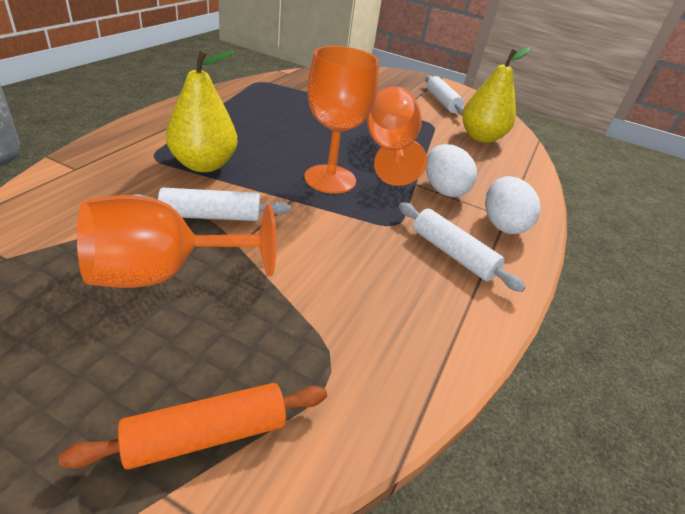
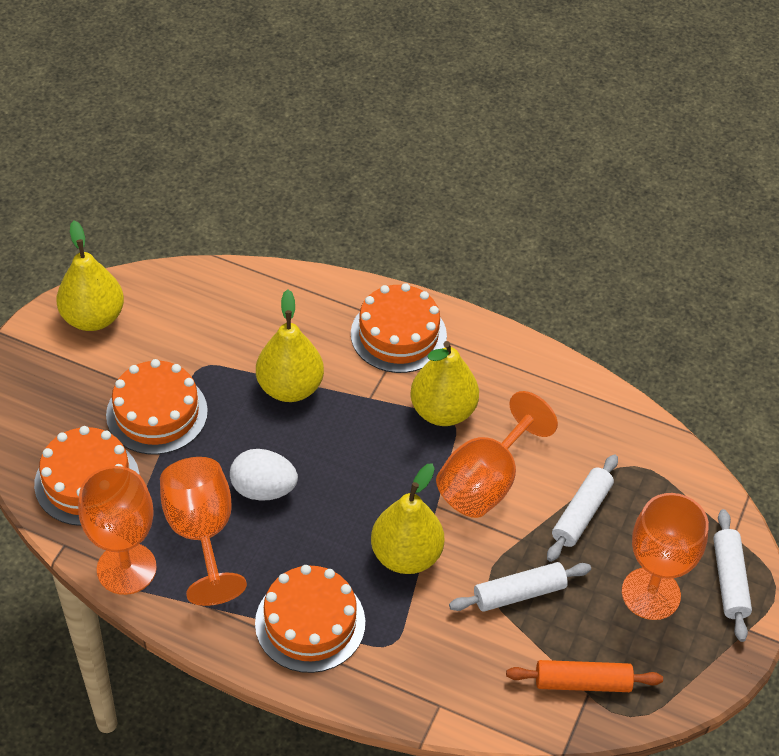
orange cake: none = 0 -> [34,426,140,526] [106,359,208,455] [255,565,365,673] [351,283,447,373] = 4
orange goblet: [77,195,276,288] [304,46,379,194] [367,86,427,186] = 3 -> [78,466,157,595] [160,457,247,606] [436,391,558,518] [622,493,709,620] = 4
white egg: [426,144,477,197] [485,176,541,234] = 2 -> [230,449,298,501] = 1
yellow pear: [166,50,237,172] [462,48,530,143] = 2 -> [56,221,124,331] [256,290,324,402] [371,463,444,574] [410,341,479,426] = 4

